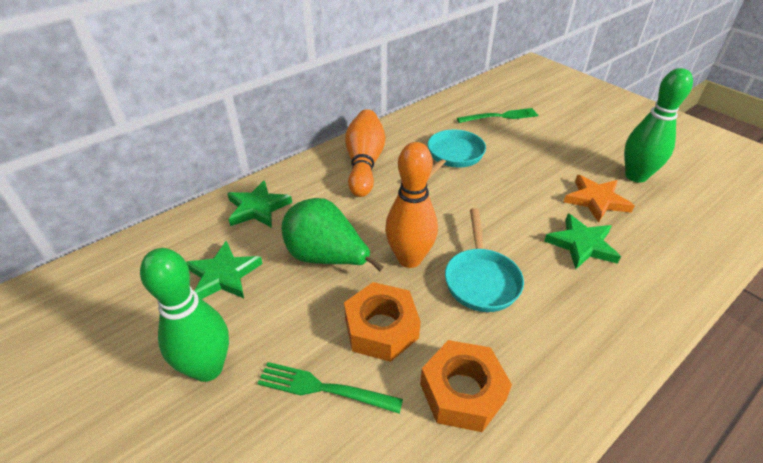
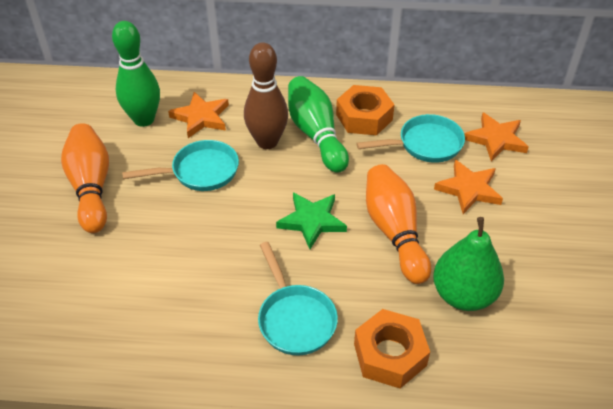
brown bowling pin: none = 0 -> [244,42,288,149] = 1
green fork: [257,362,403,414] [457,108,538,123] = 2 -> none = 0
green star: [186,241,263,299] [227,180,292,228] [544,214,621,270] = 3 -> [276,192,347,249] = 1
orange star: [564,175,635,223] = 1 -> [168,92,229,138] [434,160,503,214] [464,113,529,161] = 3
turquoise pan: [428,129,486,180] [445,208,524,312] = 2 -> [122,140,239,191] [258,242,338,355] [356,114,465,163] = 3

